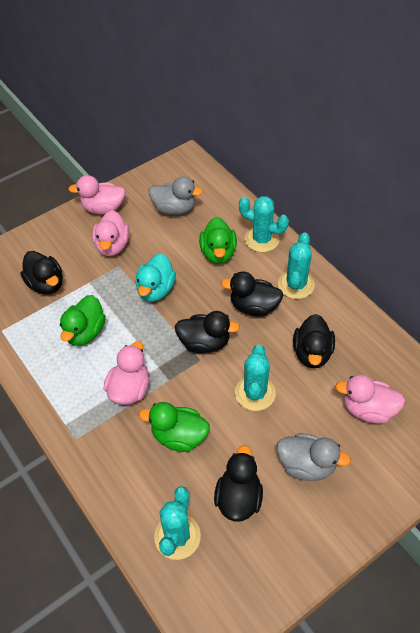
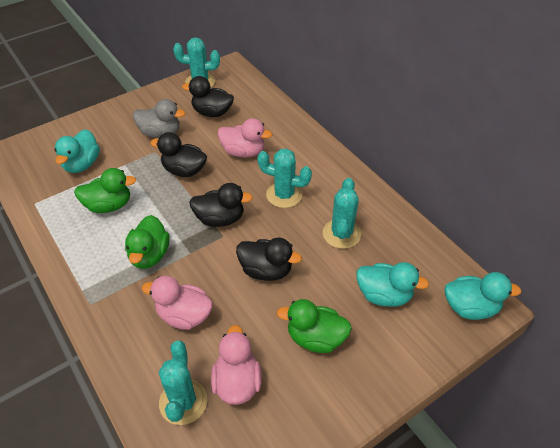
black duck: [20,251,63,294] [175,311,240,353] [214,445,263,521] [221,272,283,317] [293,314,335,368] = 5 -> [150,132,207,177] [182,76,234,117] [189,183,253,227] [236,238,302,281] = 4
grey duck: [149,176,203,215] [277,433,351,481] = 2 -> [133,99,185,138] = 1
pink duck: [68,175,126,215] [92,210,130,256] [104,341,150,405] [335,374,405,424] = 4 -> [142,276,213,330] [211,325,262,405] [218,118,272,158] = 3
turquoise duck: [135,253,176,302] = 1 -> [54,129,100,173] [356,262,429,307] [444,272,522,320] = 3

